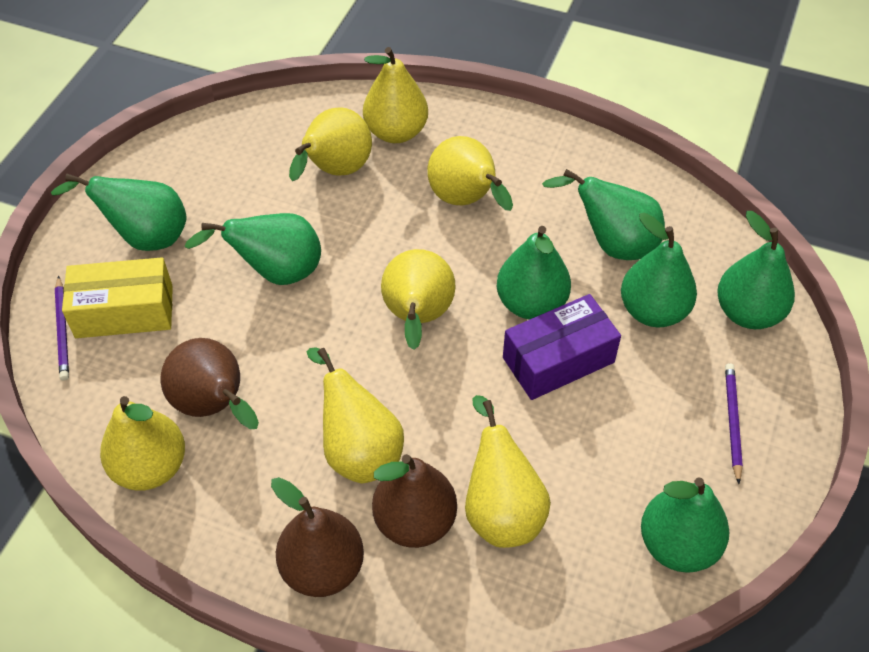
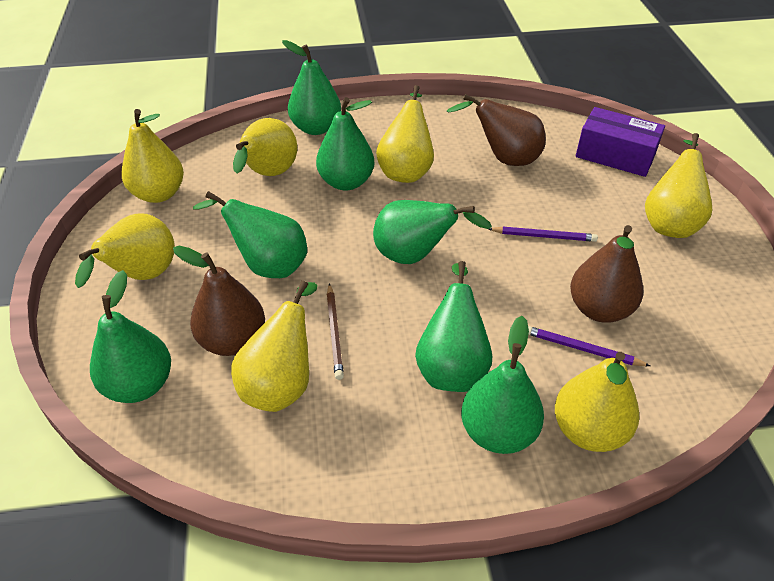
brown pencil: none = 0 -> [327,283,344,380] = 1
yellow box: [62,257,173,338] = 1 -> none = 0

